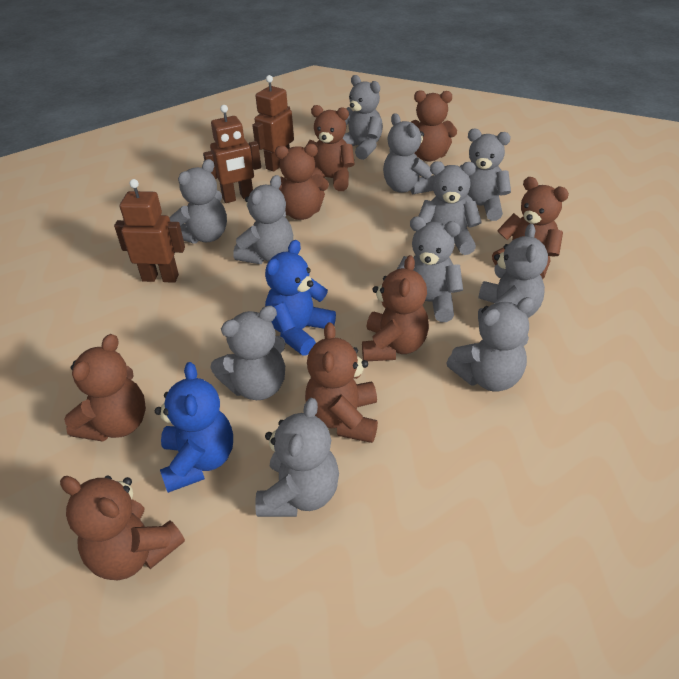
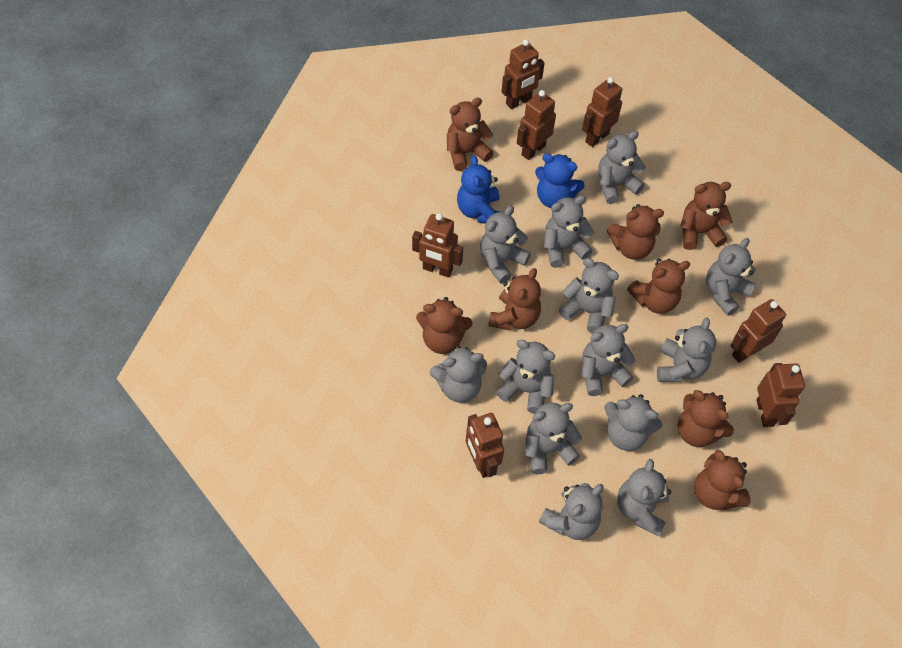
brown robot: [114,179,185,283] [203,105,261,203] [252,75,294,172] = 3 -> [412,213,463,278] [466,413,504,478] [501,39,545,109] [517,90,556,160] [582,77,622,147] [730,299,786,363] [756,363,805,427] = 7
grey teddy bear: [170,159,227,244] [210,306,286,400] [233,175,293,264] [255,398,339,517] [342,75,383,160] [383,113,434,195] [397,216,463,322] [418,161,482,255] [446,297,534,392] [460,129,511,221] [478,224,548,322] = 11 -> [430,345,487,403] [480,206,531,284] [496,340,555,414] [525,402,582,474] [539,483,604,540] [544,195,594,268] [559,258,619,333] [582,324,635,396] [598,131,646,204] [604,394,662,451] [617,459,671,536] [657,318,716,382] [706,238,756,316] = 13

